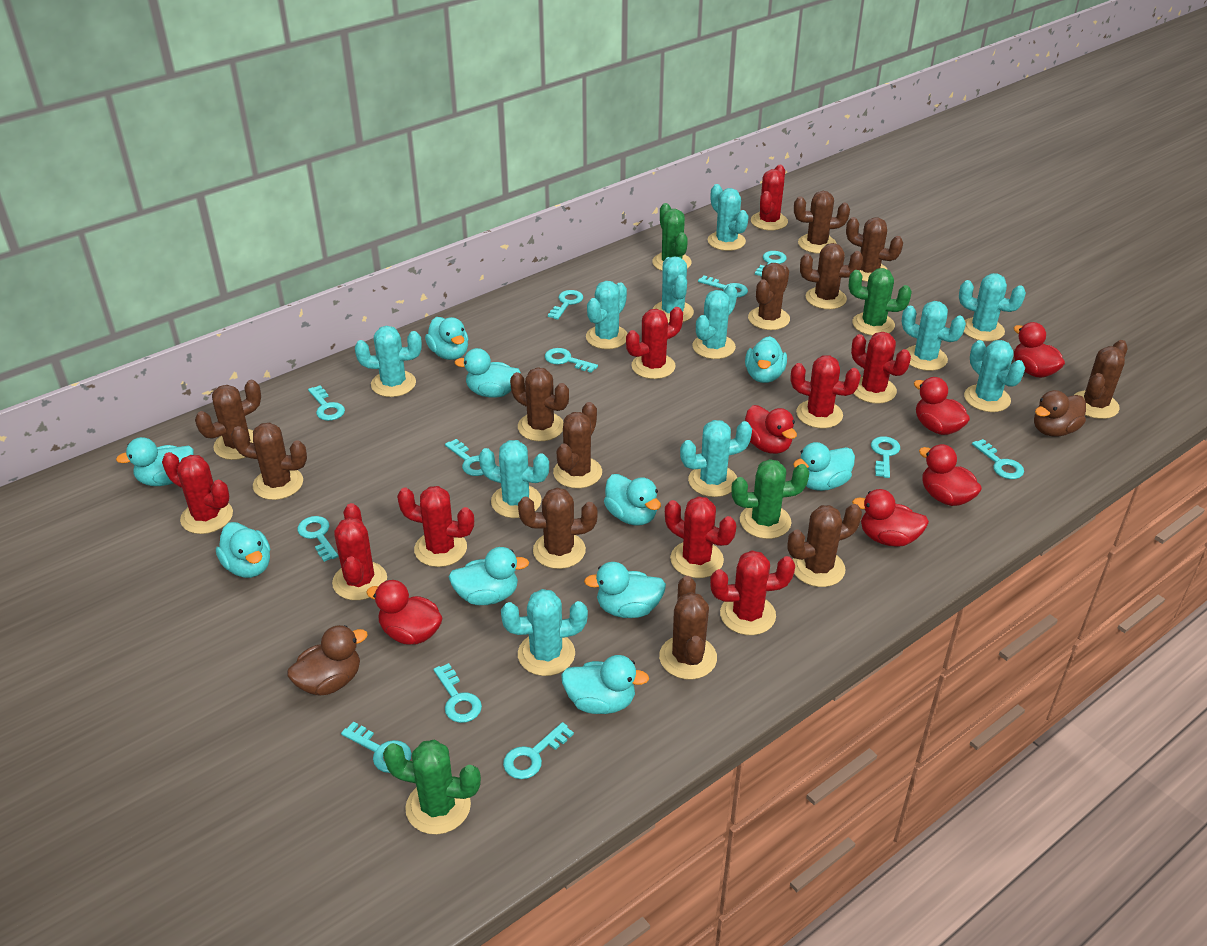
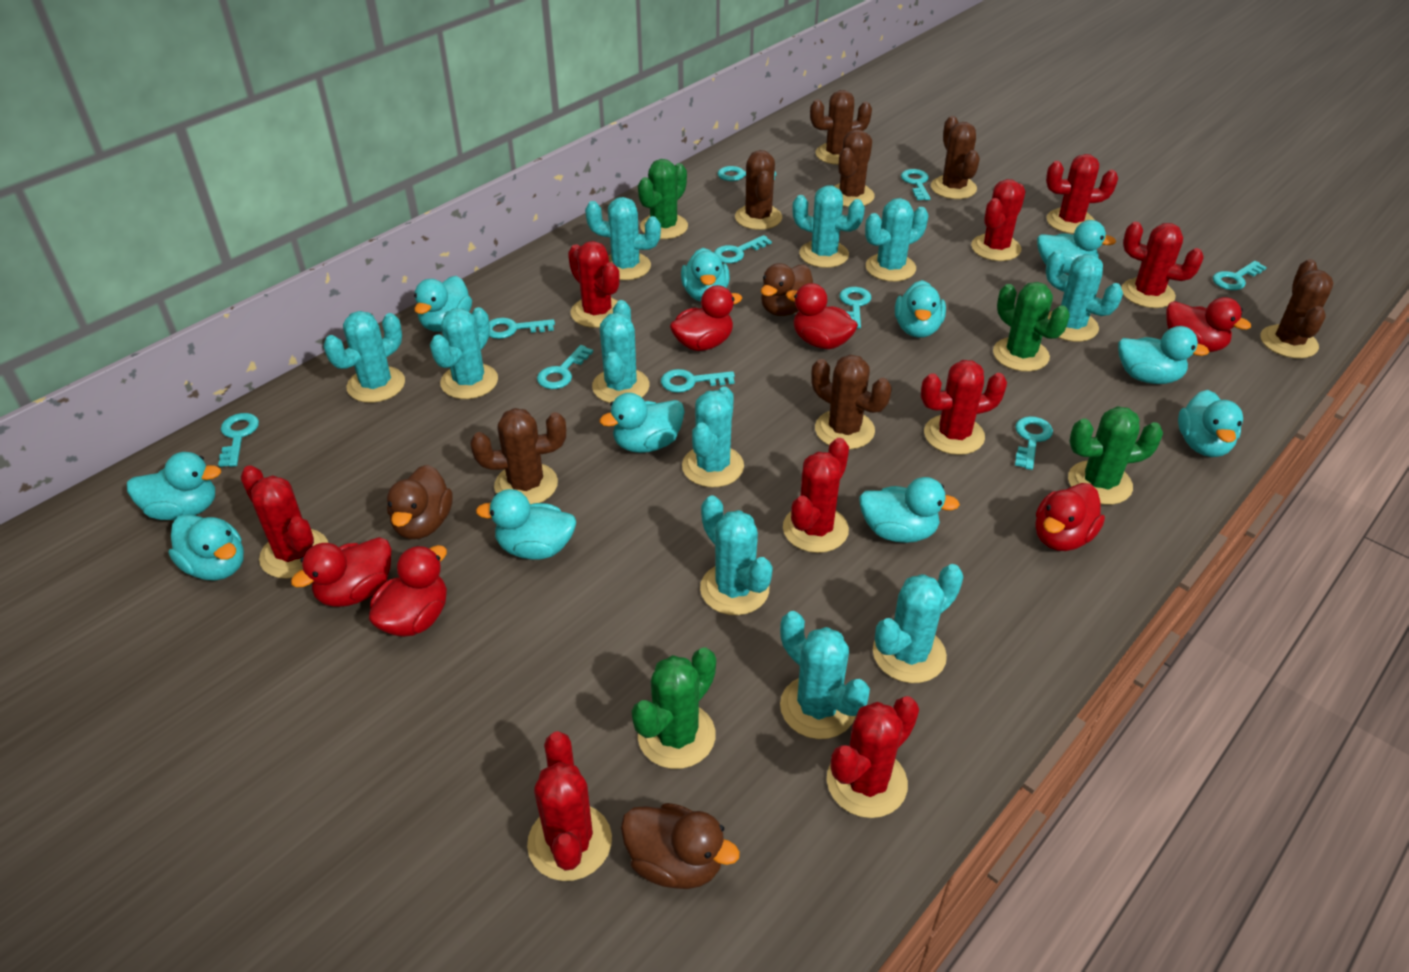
brown cactus: [195,380,261,460] [231,422,307,500] [510,367,569,441] [518,488,598,569] [553,402,602,488] [659,576,717,680] [748,263,790,330] [788,504,862,587] [794,191,850,254] [800,243,863,309] [846,217,903,282] [1074,340,1128,419] = 12 -> [470,408,566,504] [735,150,782,230] [810,90,872,165] [811,355,892,450] [834,129,875,207] [931,116,980,199] [1260,259,1333,359] = 7
brown duck: [287,625,368,696] [1034,390,1086,437] = 2 -> [387,465,453,539] [621,803,740,889] [761,263,813,316] = 3
turquoise duck: [116,437,194,486] [216,522,270,578] [425,317,468,360] [449,547,529,605] [454,348,521,398] [561,655,649,714] [584,562,666,618] [604,474,661,526] [745,336,787,383] [793,442,855,491] = 10 -> [127,452,221,520] [168,514,244,581] [414,276,472,332] [476,489,576,560] [599,393,685,453] [681,248,730,302] [859,477,960,543] [895,280,946,338] [1037,220,1116,274] [1118,326,1209,384] [1178,390,1243,457] = 11
turquoise key: [297,516,338,562] [308,385,345,421] [341,722,412,773] [433,663,482,723] [445,439,484,476] [503,722,574,779] [545,348,598,373] [548,290,583,320] [698,275,748,297] [755,251,787,277] [871,436,900,478] [972,439,1024,479] = 12 -> [218,413,259,467] [489,318,555,339] [537,345,593,389] [661,369,735,393] [714,235,772,263] [717,166,776,181] [839,287,871,328] [901,169,931,200] [1015,416,1053,470] [1213,261,1267,290] = 10

